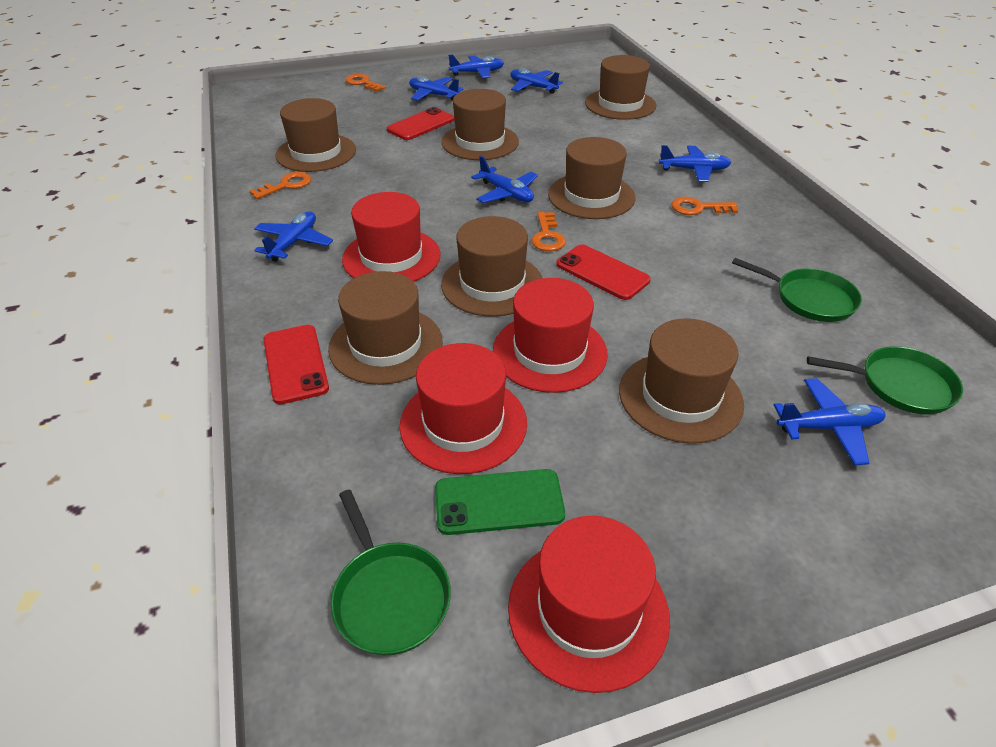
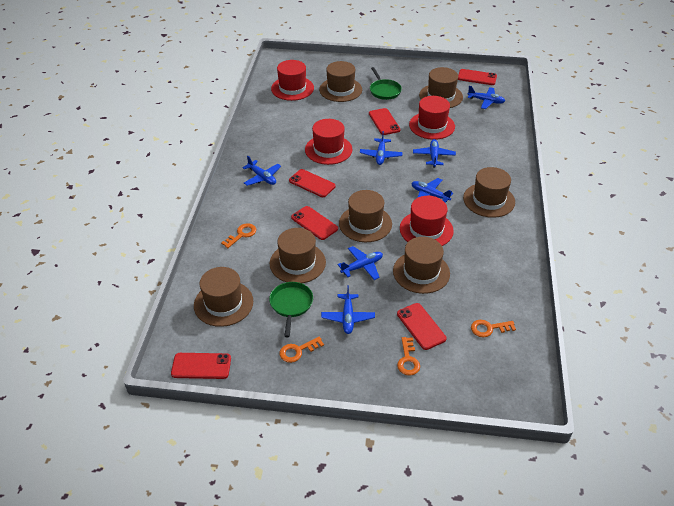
green pan: [331,489,451,655] [732,258,862,322] [807,346,963,415] = 3 -> [269,282,313,338] [370,67,402,100] = 2
green phone: [435,469,565,535] = 1 -> none = 0
red phone: [263,325,329,404] [387,107,454,140] [556,244,651,300] = 3 -> [171,353,231,379] [289,169,336,197] [291,206,338,240] [369,108,401,135] [397,303,447,350] [458,69,497,85] = 6

